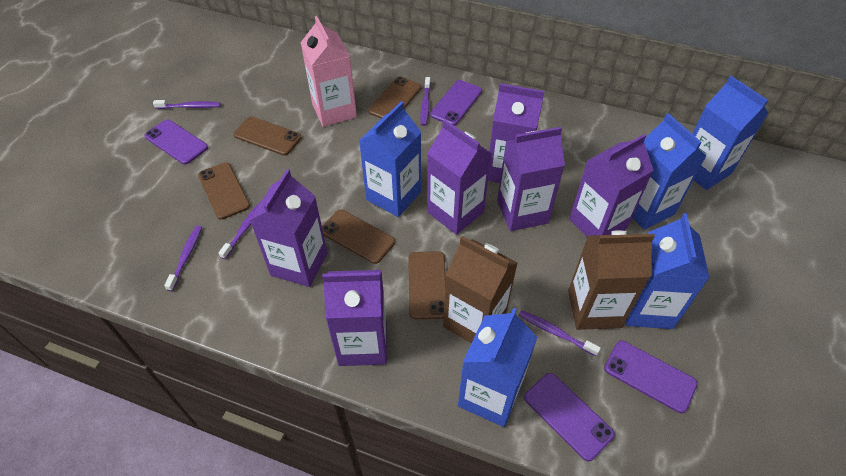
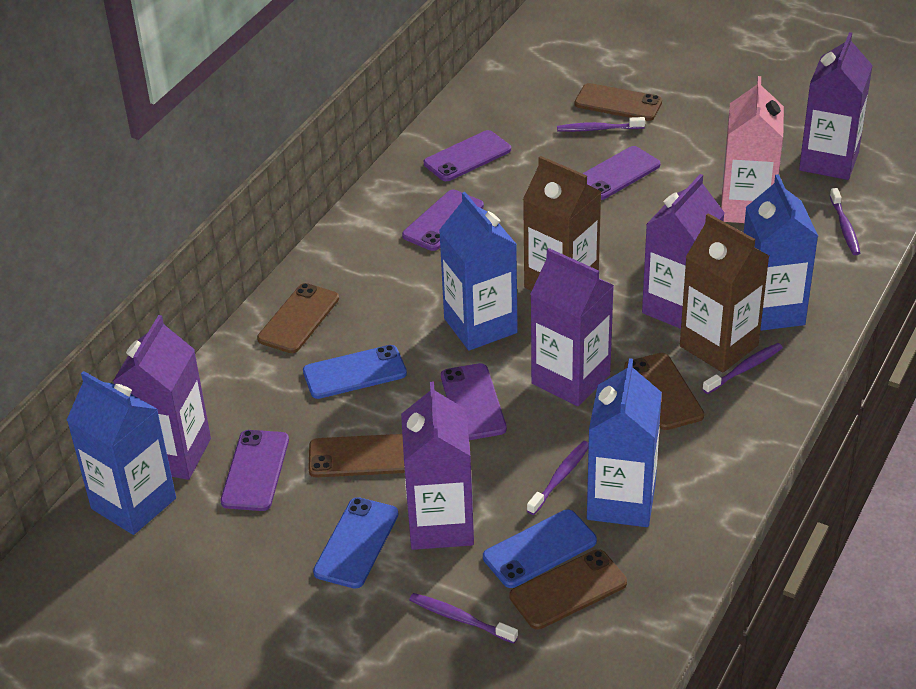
blue carton: [359,101,421,217] [458,308,537,427] [626,213,710,329] [632,113,707,230] [692,76,769,190] = 5 -> [67,371,176,535] [439,192,518,351] [587,358,662,527] [744,174,818,331] = 4
blue phone: none = 0 -> [303,345,407,399] [313,497,398,589] [483,510,597,588] = 3
purple carton: [249,169,328,287] [322,270,387,366] [427,120,492,235] [488,83,544,183] [497,127,565,231] [569,134,654,237] = 6 -> [113,315,211,480] [401,382,474,550] [530,248,614,406] [642,174,725,329] [799,32,873,180] = 5
purple phone: [145,120,208,165] [430,80,482,126] [524,373,615,461] [604,340,698,413] = 4 -> [220,430,289,511] [402,190,484,251] [424,130,511,181] [441,363,507,440] [582,146,660,200] = 5

